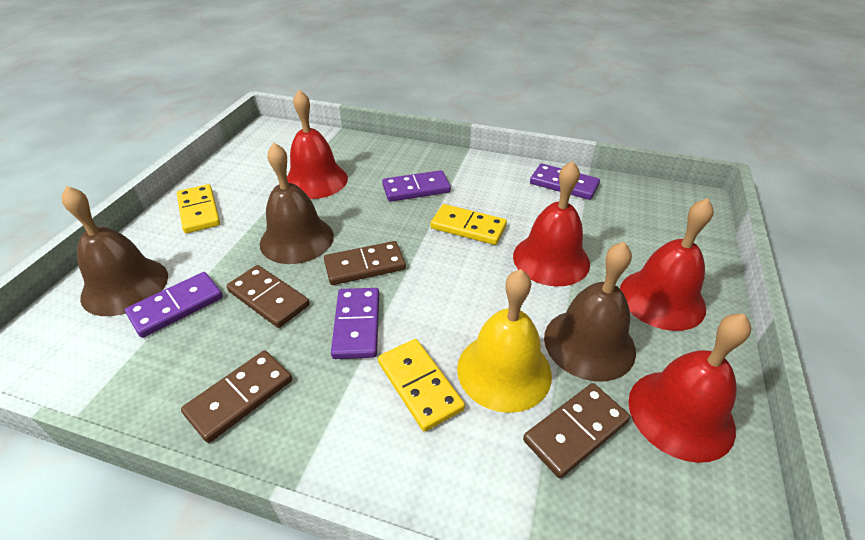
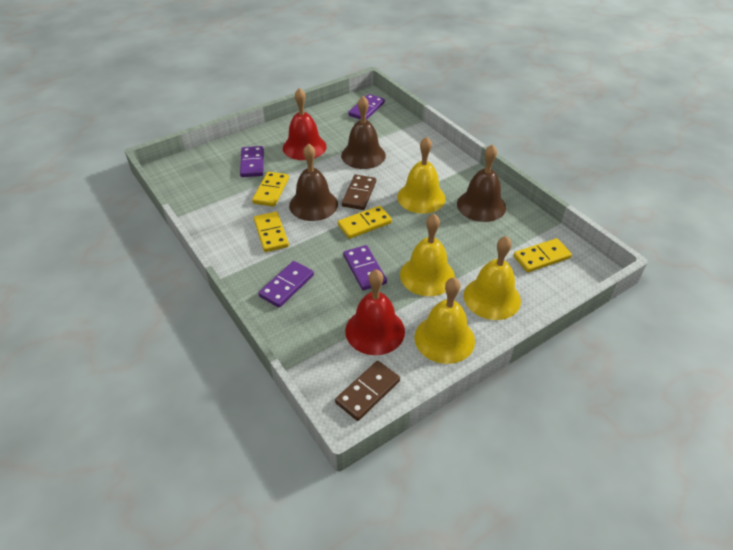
brown domino: [181,350,292,443] [226,265,310,328] [324,241,406,285] [523,383,630,478] = 4 -> [335,361,400,421] [342,175,376,210] = 2
red bell: [287,90,348,199] [513,161,590,286] [620,198,714,331] [628,314,751,463] = 4 -> [283,88,327,160] [345,269,405,355] = 2
yellow bell: [457,269,552,413] = 1 -> [397,137,446,214] [400,214,455,296] [415,278,475,364] [463,236,521,320] = 4
yellow domino: [177,184,220,233] [378,339,465,432] [431,204,507,245] = 3 -> [252,172,289,207] [254,212,289,252] [338,206,392,239] [513,238,572,272] = 4

